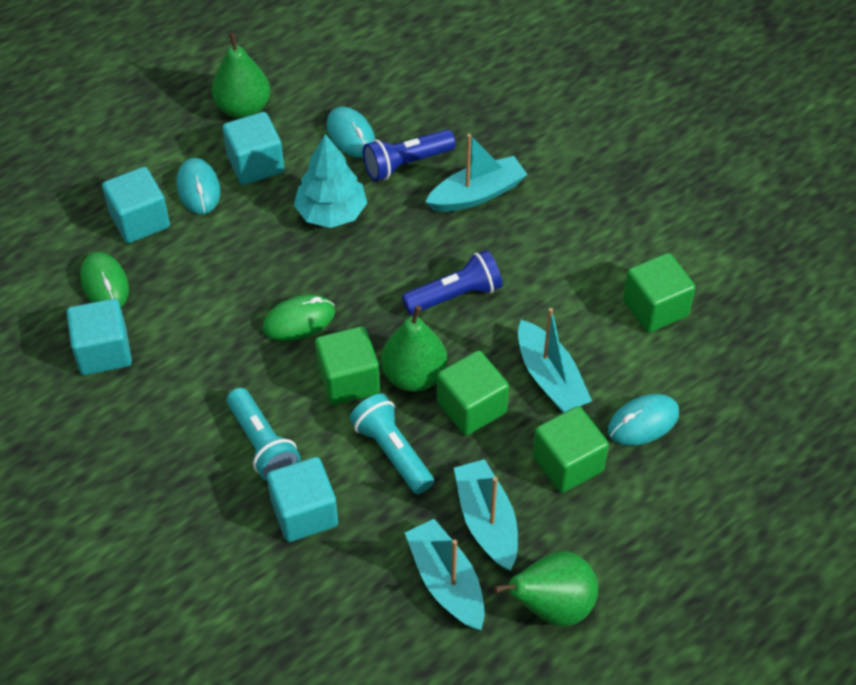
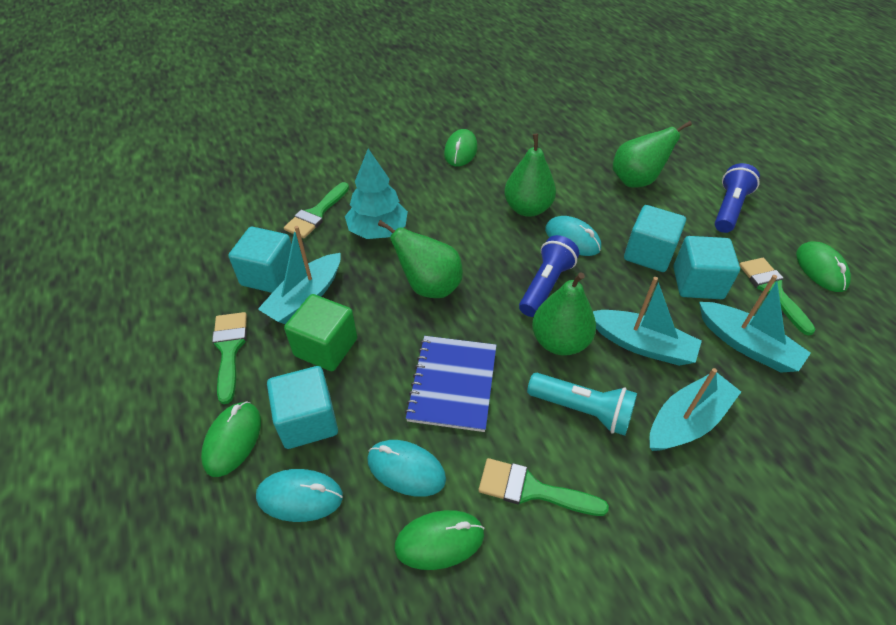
blue notebook: none = 0 -> [405,336,496,432] = 1
green brush: none = 0 -> [212,312,247,404] [284,182,349,238] [479,458,609,516] [739,258,816,335] = 4
green cube: [315,326,380,405] [437,351,509,436] [532,406,609,493] [623,253,696,332] = 4 -> [284,294,357,371] = 1
green mouse: [80,252,129,307] [262,295,335,341] = 2 -> [201,401,261,477] [394,510,485,570] [444,129,477,167] [796,241,851,292] = 4
green pear: [212,32,270,119] [381,306,448,392] [493,551,598,626] = 3 -> [378,220,463,298] [504,134,556,217] [532,272,596,356] [612,121,692,188] = 4
turquoise flashlight: [227,388,301,481] [349,394,434,494] = 2 -> [527,373,637,436] = 1

